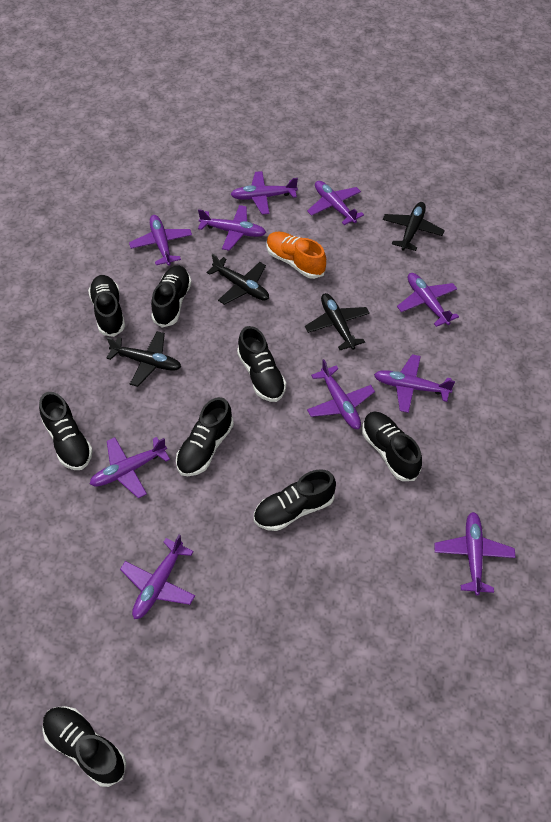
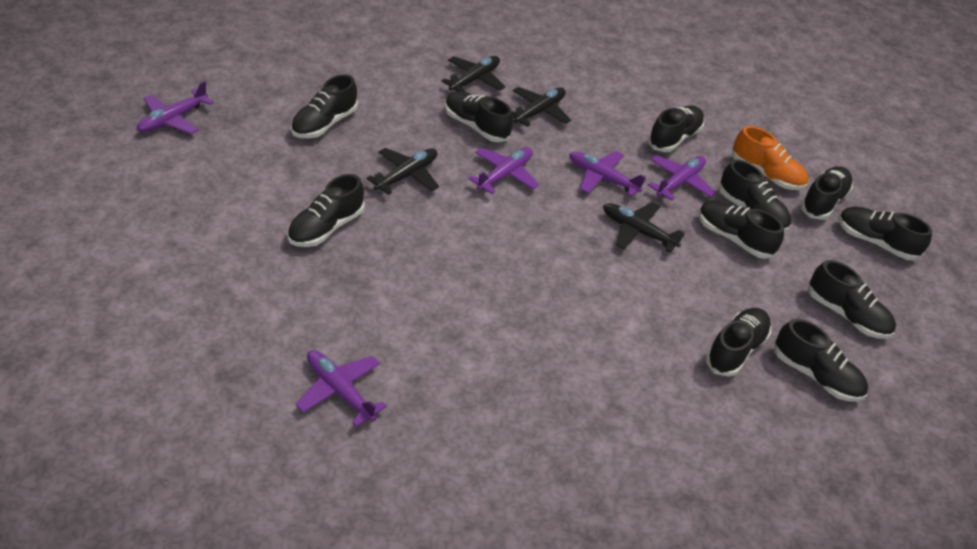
black shoe: [39,392,93,470] [42,706,126,787] [88,275,125,337] [151,266,191,327] [176,397,234,476] [237,326,286,402] [254,469,336,531] [362,412,422,481] = 8 -> [287,174,365,247] [291,74,358,138] [445,91,513,142] [648,105,705,152] [699,200,784,259] [705,308,771,377] [718,160,791,232] [775,319,868,402] [800,166,853,220] [808,260,896,339] [838,206,932,260] = 11
purple plane: [90,437,170,499] [120,535,195,619] [129,215,192,266] [198,205,266,251] [230,171,298,215] [307,181,364,225] [307,359,375,429] [374,354,455,413] [397,273,459,327] [434,512,516,596] = 10 -> [137,81,214,134] [296,350,387,427] [468,147,539,194] [569,151,646,197] [648,155,716,201] = 5

